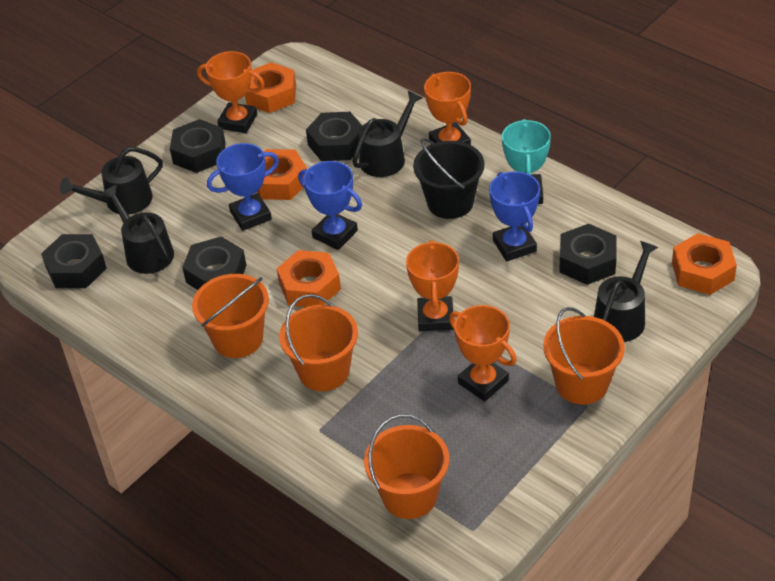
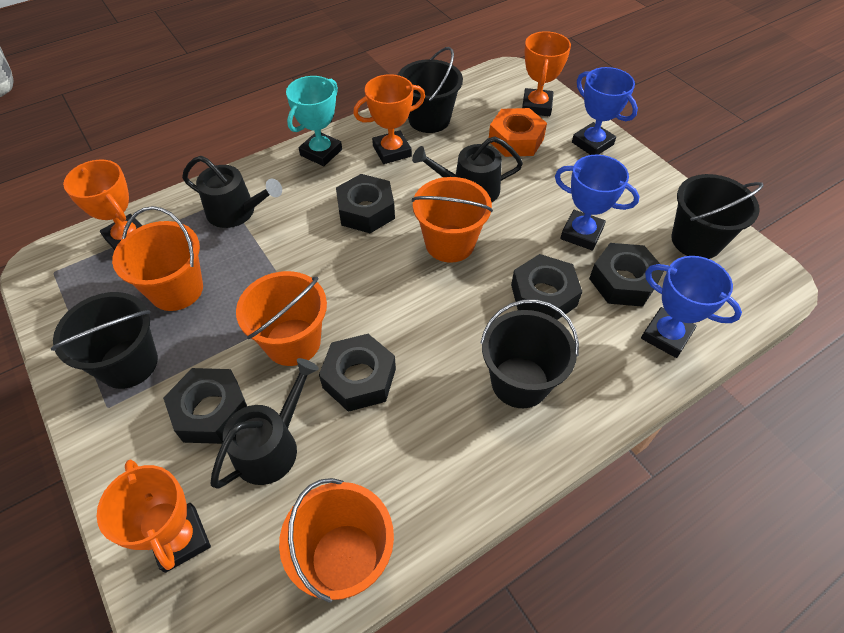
black bucket: [413,138,484,219] = 1 -> [51,292,158,389] [398,47,463,133] [480,299,579,408] [672,174,764,259] = 4
black watering can: [60,147,163,215] [101,185,174,274] [352,91,422,177] [594,241,658,342] = 4 -> [182,156,282,228] [211,358,319,489] [412,136,523,202] = 3
orange nut: [245,62,296,113] [257,149,307,200] [276,250,341,307] [672,233,737,295] = 4 -> [489,108,547,157] = 1

